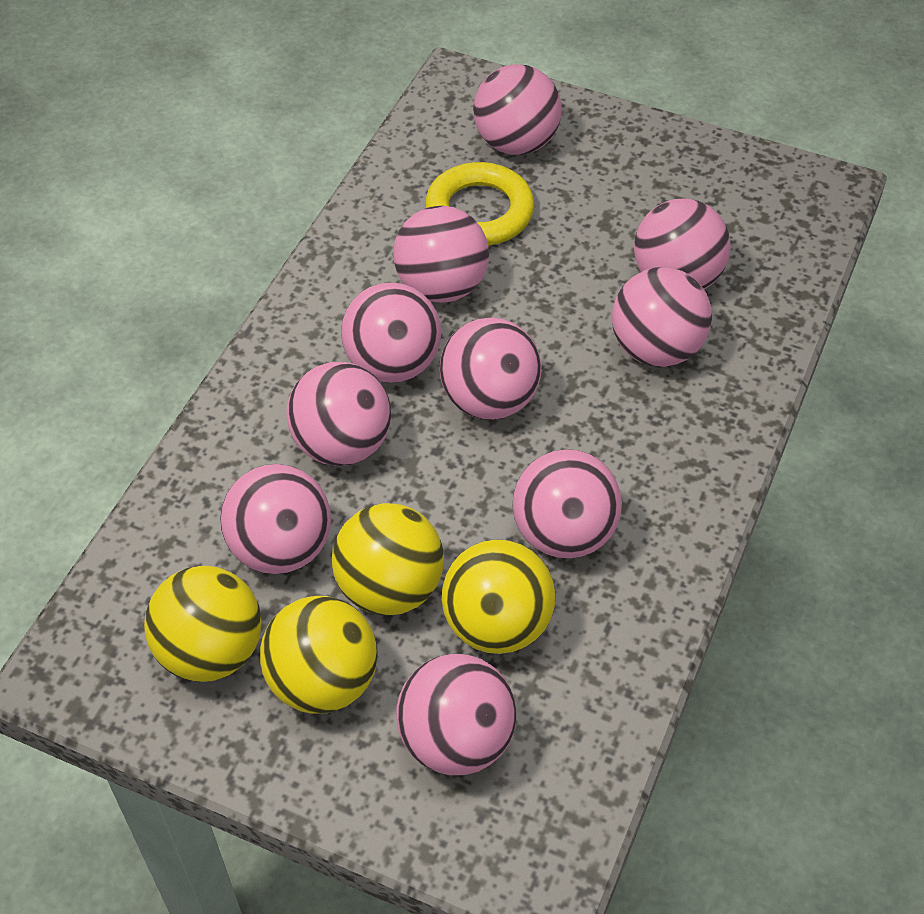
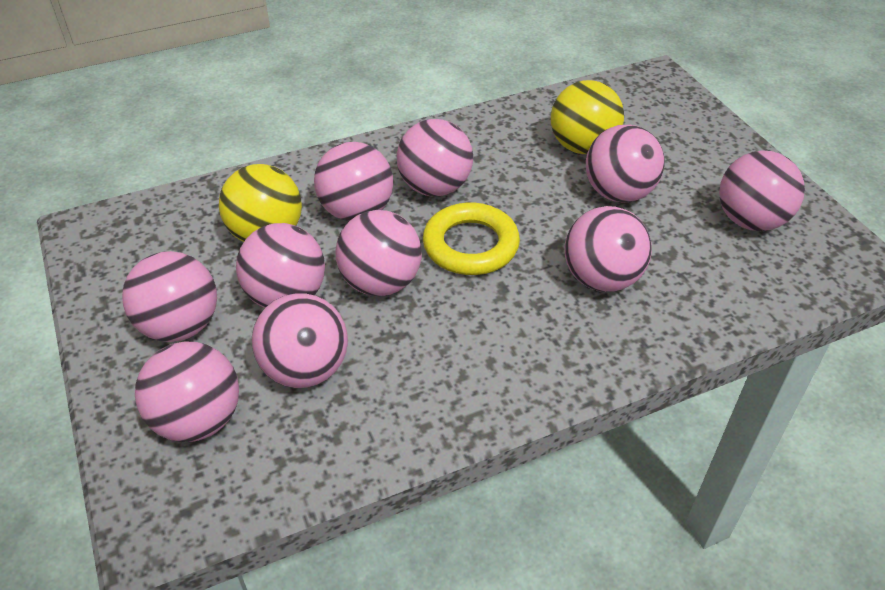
yellow ball: [144,566,262,682] [260,596,378,714] [332,503,444,616] [442,539,556,654] = 4 -> [219,164,302,242] [551,80,624,154] = 2

